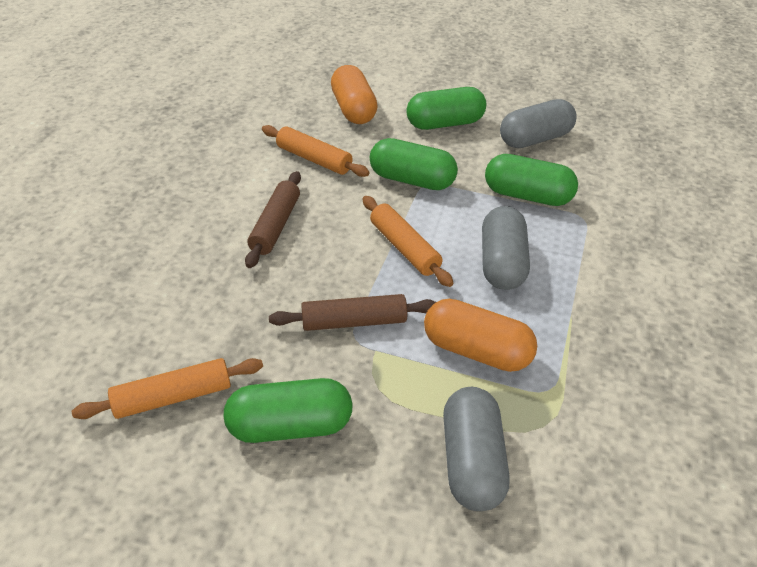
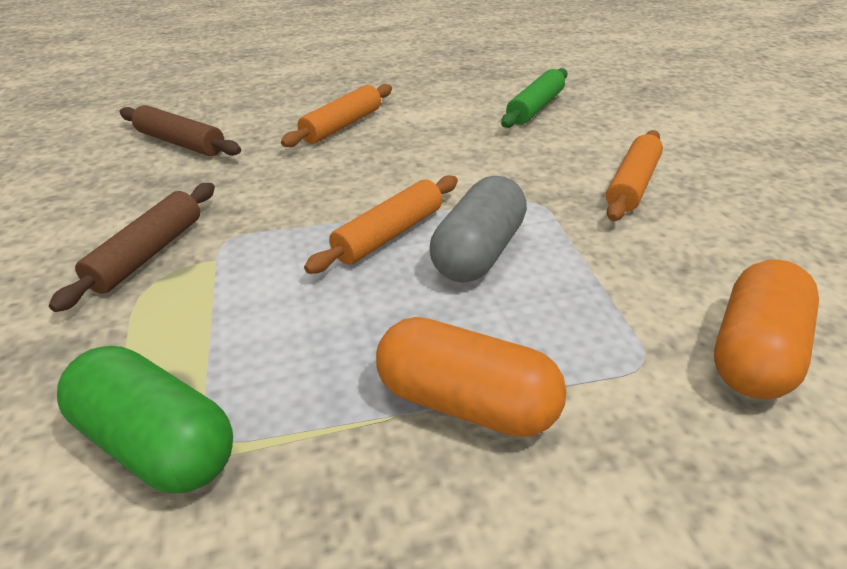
green capsule: [224,378,353,443] [370,138,458,190] [406,87,486,130] [485,154,578,206] = 4 -> [57,346,233,493] = 1
green rolling pin: none = 0 -> [501,68,568,128] = 1
grey capsule: [443,387,510,511] [482,206,530,290] [500,99,577,148] = 3 -> [430,176,527,282] = 1

